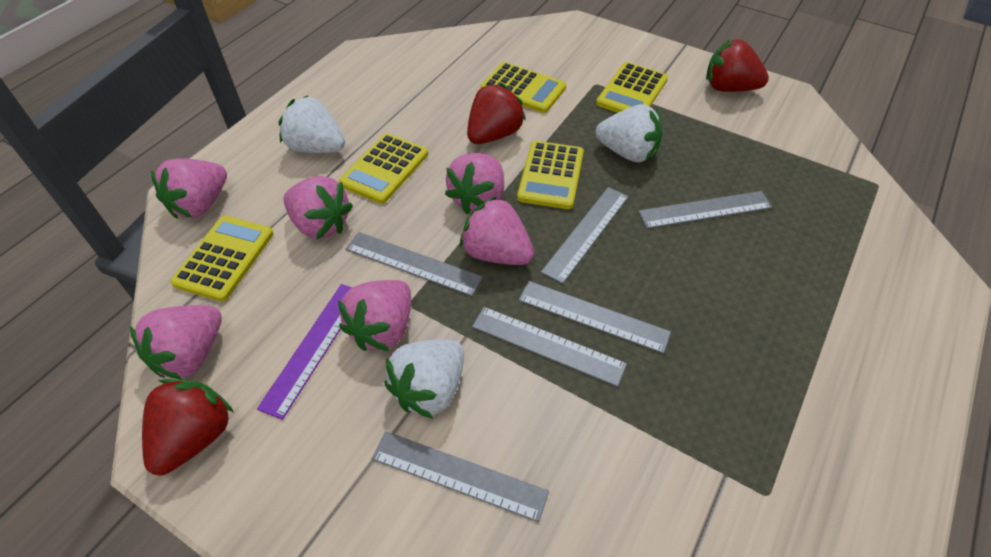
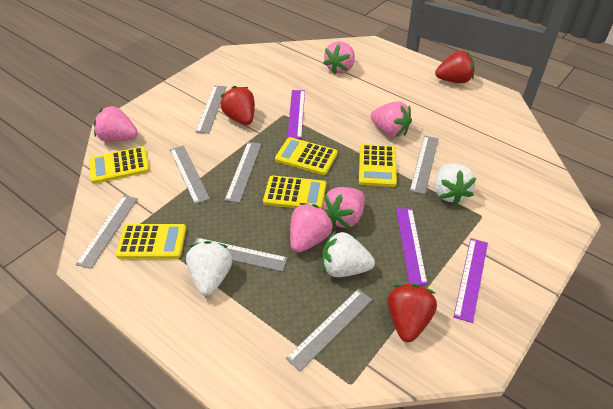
grey ruler: [346,232,483,296] [371,431,549,522] [472,307,627,387] [518,281,671,354] [541,187,629,284] [638,191,772,229] = 6 -> [76,195,138,269] [170,145,210,204] [194,238,288,272] [196,86,226,134] [225,142,262,203] [286,289,372,371] [410,136,439,195] = 7
pink strawberry: [130,305,222,380] [151,158,227,219] [283,176,353,239] [338,280,411,351] [445,153,504,214] [460,196,534,265] = 6 -> [93,106,138,142] [290,203,334,253] [323,41,355,75] [323,187,365,228] [371,101,412,138] = 5
purple ruler: [257,284,352,420] = 1 -> [287,90,305,139] [396,208,428,285] [454,238,488,323] = 3

